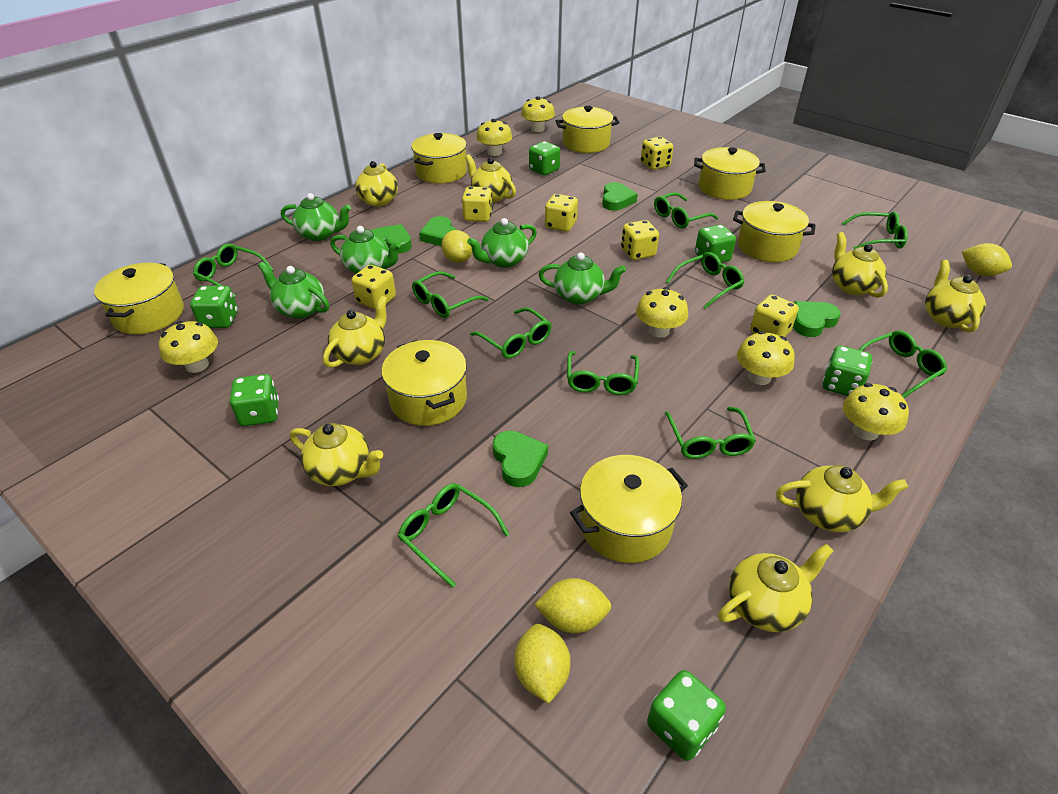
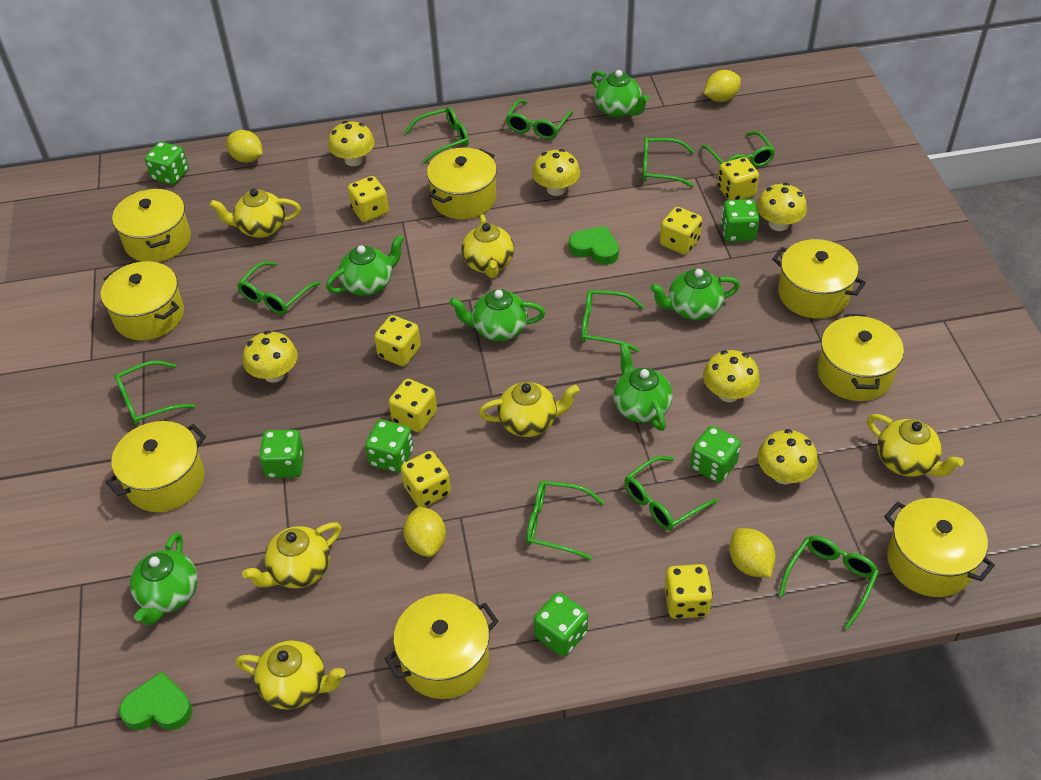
green heart: [371,224,412,254] [419,216,457,247] [493,431,548,487] [602,182,638,211] [793,301,841,337] = 5 -> [119,672,192,730] [569,226,619,265] = 2
green teapot: [258,262,329,319] [281,193,351,241] [330,226,401,274] [467,218,537,268] [538,252,626,304] = 5 -> [130,532,198,625] [326,235,404,296] [449,289,545,341] [591,70,649,118] [613,344,673,431] [650,269,740,320] = 6
yellow dice: [351,265,396,310] [462,186,493,222] [545,194,578,232] [621,220,659,260] [641,137,673,170] [750,295,799,337] = 6 -> [348,176,389,222] [374,315,421,366] [389,379,437,432] [401,451,451,507] [660,207,702,255] [665,564,713,619] [717,157,759,200] = 7
yellow pot: [94,263,184,334] [381,340,467,426] [411,133,467,183] [556,106,620,153] [570,455,688,563] [694,147,766,200] [733,201,816,262] = 7 -> [101,261,184,340] [106,421,206,512] [112,189,191,262] [384,594,499,699] [427,148,497,219] [772,239,866,319] [817,314,904,401] [884,498,995,597] = 8
yellow teapot: [290,423,383,486] [323,296,388,368] [355,161,398,206] [465,154,516,202] [718,544,834,632] [776,465,908,532] [832,232,888,298] [925,260,986,333] = 8 -> [210,188,301,238] [235,640,345,710] [242,523,341,588] [461,215,514,278] [479,382,579,437] [867,414,964,477] = 6

